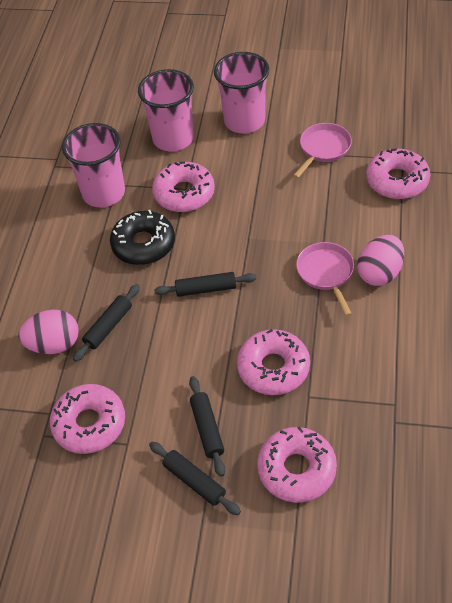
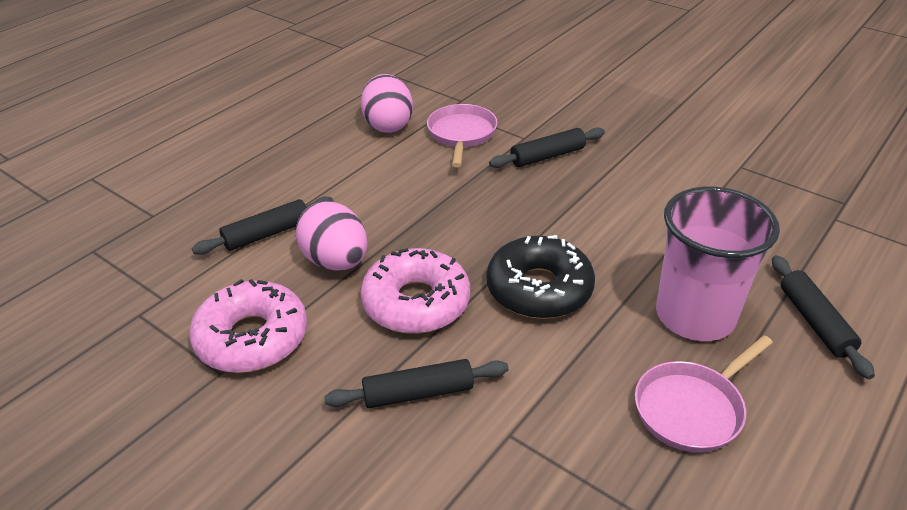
pink cup: [62,123,125,207] [138,69,194,151] [214,52,269,133] = 3 -> [656,186,780,341] = 1
pink donut: [50,384,125,454] [152,162,215,212] [237,329,310,395] [257,427,337,503] [366,148,430,199] = 5 -> [189,279,307,373] [360,248,470,334] = 2

